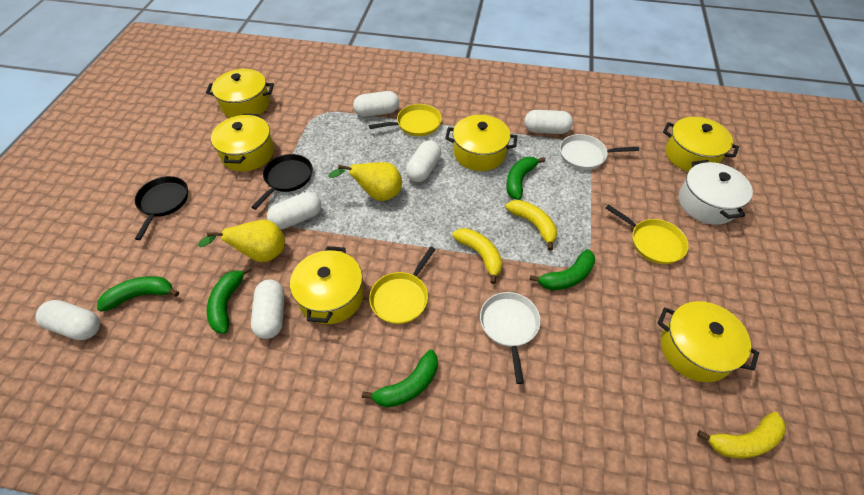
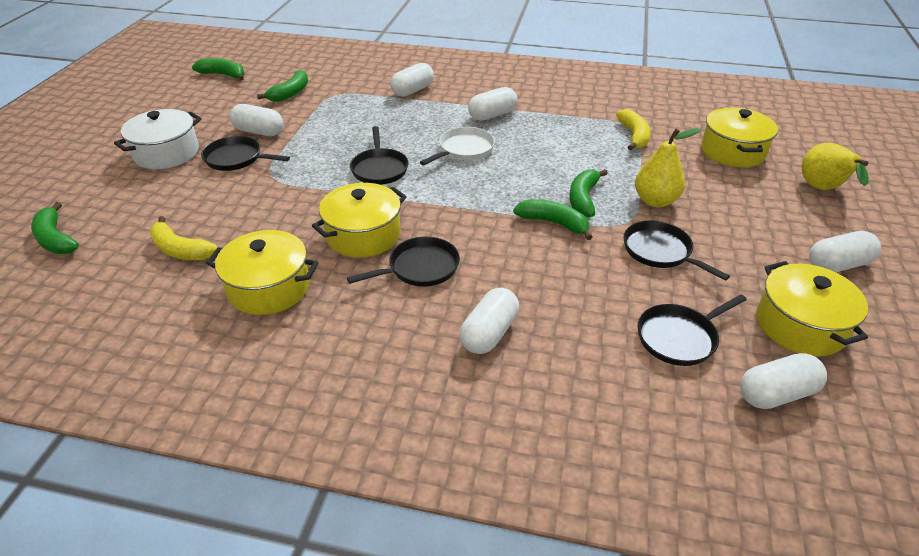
black pan: [135,176,188,240] [251,154,313,210] = 2 -> [201,136,290,171] [347,236,460,287] [350,126,409,185] [623,220,730,281] [637,294,747,366] = 5
white pan: [480,292,541,384] [560,134,639,170] = 2 -> [420,127,495,165] = 1
yellow banana: [452,228,502,284] [505,200,557,251] [697,412,786,459] = 3 -> [149,216,217,260] [616,109,651,150] = 2
yellow pan: [369,104,442,136] [369,247,436,324] [606,204,689,264] = 3 -> none = 0
yellow pot: [206,69,274,118] [211,114,274,171] [290,246,364,324] [445,115,517,171] [658,301,759,382] [663,117,739,172] = 6 -> [206,230,319,315] [312,183,407,258] [701,107,778,167] [757,261,868,356] = 4

